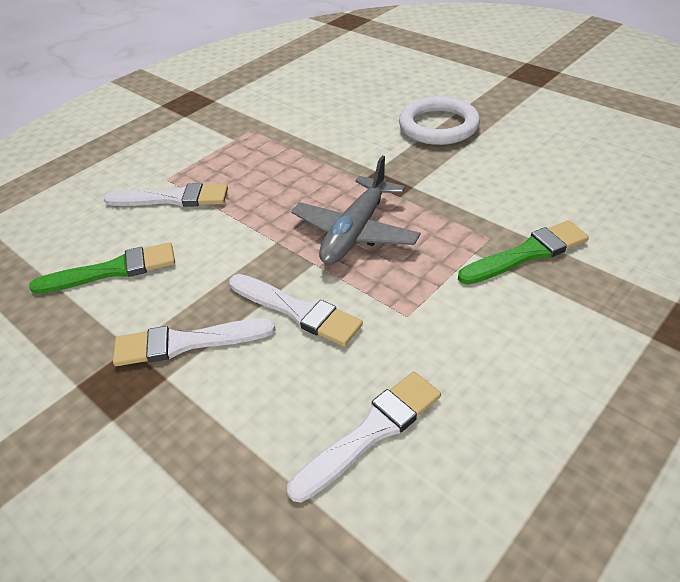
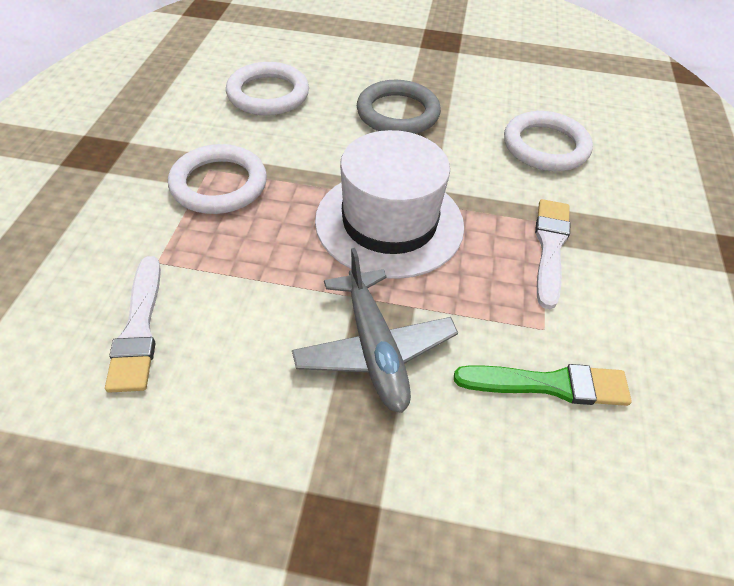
green brush: [29,242,175,294] [458,220,589,285] = 2 -> [454,364,632,406] = 1
grey ring: none = 0 -> [357,80,441,134] = 1
white brush: [104,183,228,207] [113,318,276,366] [229,274,363,346] [287,371,441,502] = 4 -> [105,256,161,393] [535,199,571,309] = 2
white hat: none = 0 -> [315,130,464,279] = 1
white ring: [399,96,480,145] = 1 -> [168,144,267,214] [226,62,309,116] [504,111,593,171] = 3

